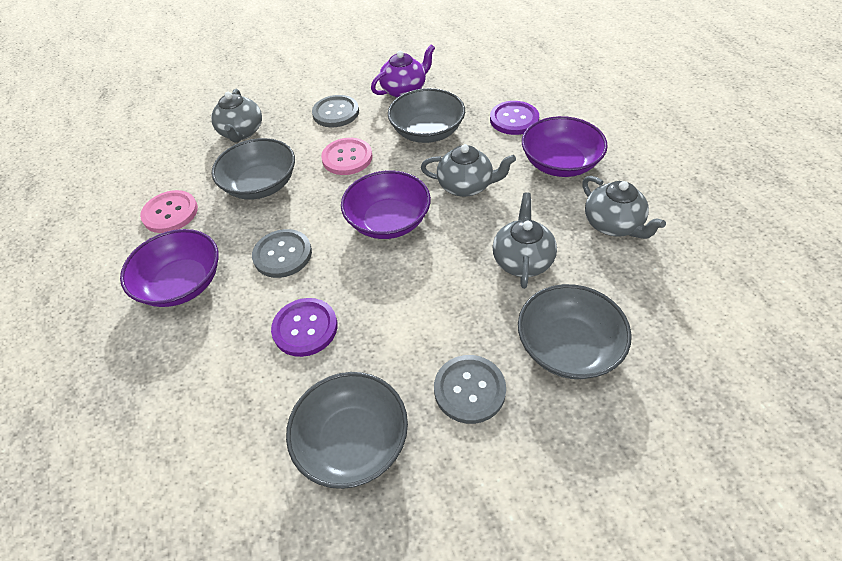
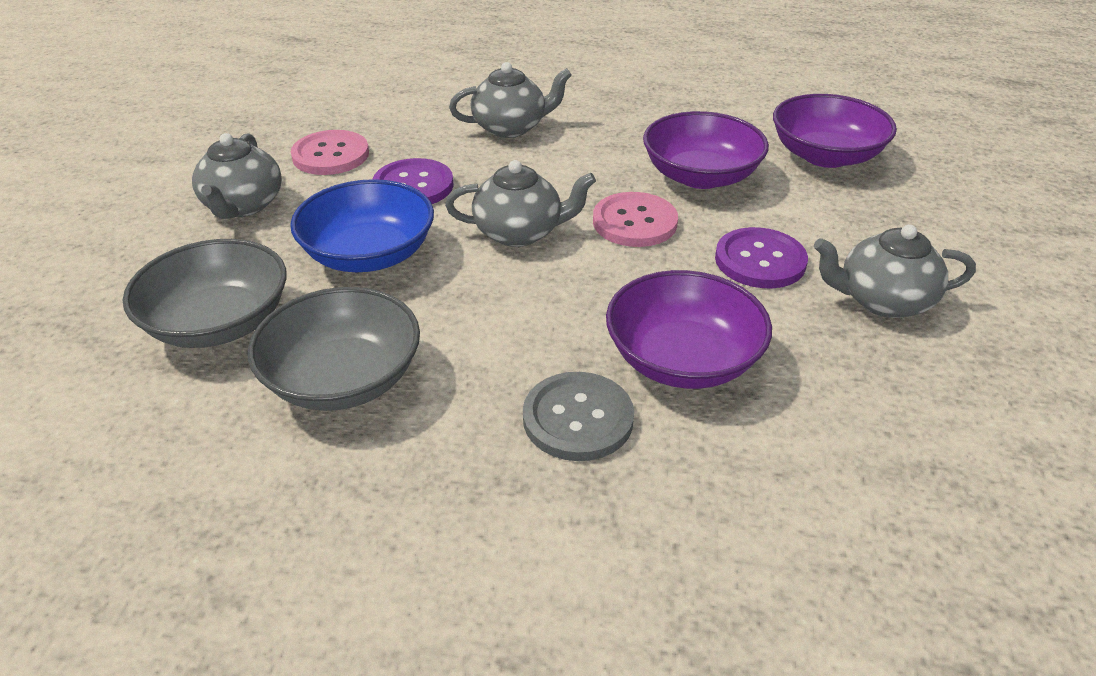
blue bowl: none = 0 -> [290,179,434,272] = 1
grey bowl: [212,138,295,200] [286,372,408,489] [388,88,465,143] [518,284,632,379] = 4 -> [123,239,287,348] [248,287,420,411] = 2
grey button: [252,229,312,278] [312,95,359,127] [434,355,506,424] = 3 -> [523,372,634,461] = 1
purple teapot: [371,45,435,98] = 1 -> none = 0

